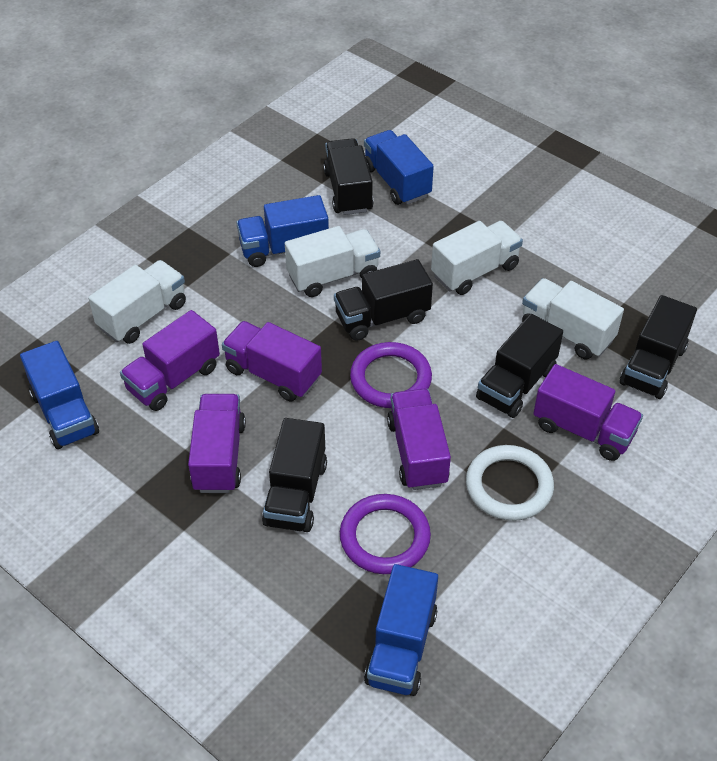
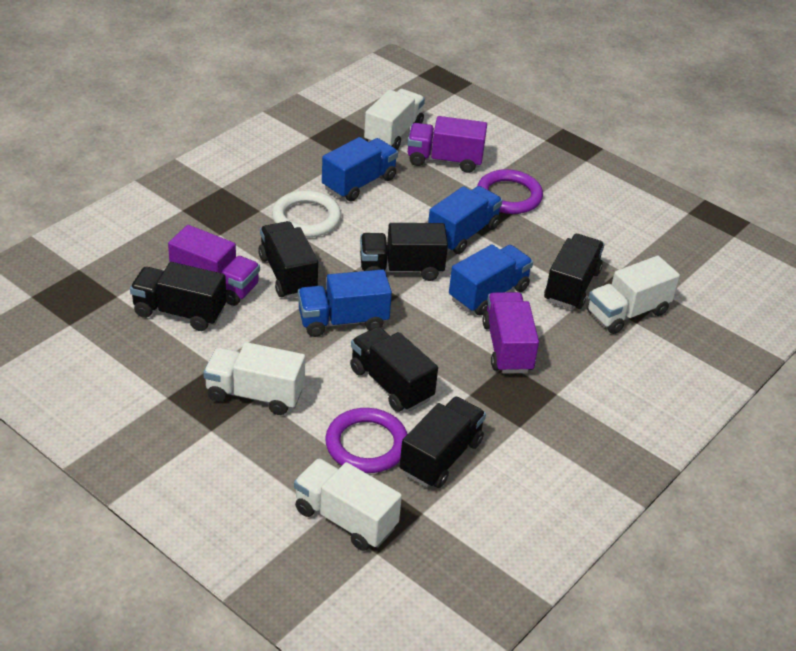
black truck: [262,418,327,532] [323,138,374,215] [334,259,433,341] [476,314,563,418] [620,295,697,399] = 5 -> [130,262,226,331] [258,221,318,298] [350,327,438,412] [360,223,448,281] [400,396,486,488] [544,234,605,309] = 6
purple truck: [120,310,220,411] [188,394,246,493] [222,321,322,401] [387,389,451,490] [533,364,643,461] = 5 -> [168,225,260,306] [407,116,487,173] [482,292,539,374] = 3

